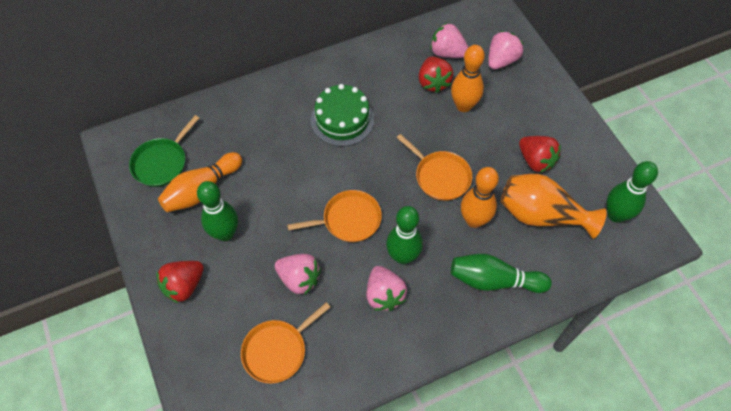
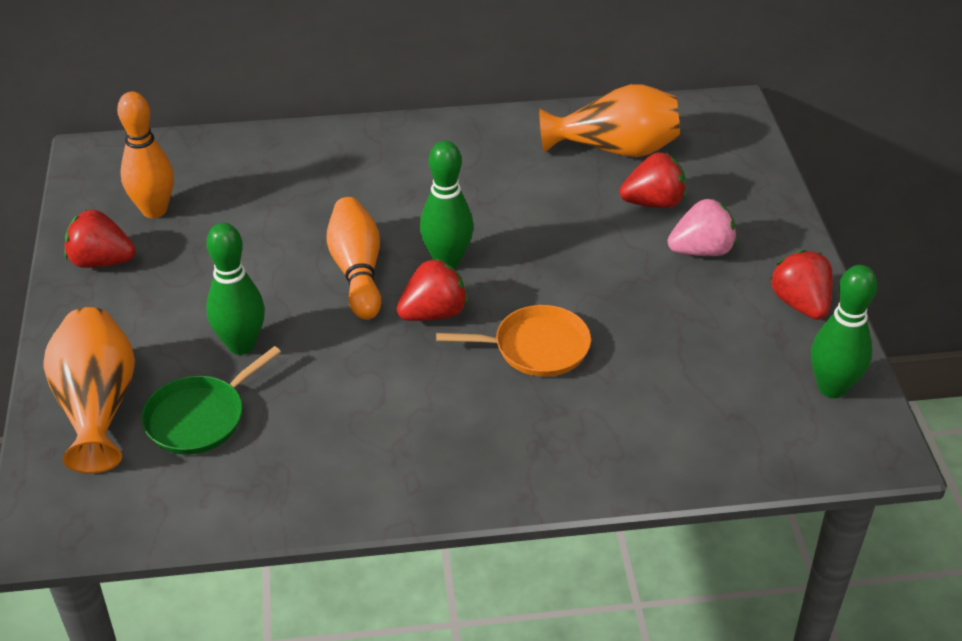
green bowling pin: [197,181,238,241] [386,206,423,264] [451,254,552,293] [607,161,658,223] = 4 -> [206,223,265,355] [420,141,474,268] [811,265,877,398] = 3
green cake: [311,84,374,147] = 1 -> none = 0
orange bowling pin: [158,152,242,212] [451,45,485,112] [461,167,499,228] = 3 -> [117,92,174,218] [326,197,381,320] = 2
orange pan: [241,302,330,383] [287,190,382,242] [397,134,472,201] = 3 -> [436,305,591,377] = 1
orange vase: [501,174,607,239] = 1 -> [43,307,135,474] [539,84,680,157] = 2
pink strawberry: [275,254,321,295] [366,266,407,311] [430,23,469,58] [488,31,523,69] = 4 -> [668,199,737,256] = 1
red strawberry: [157,261,204,303] [419,56,453,93] [519,136,561,173] = 3 -> [64,210,135,268] [397,258,468,321] [619,152,686,208] [770,250,833,320] = 4

